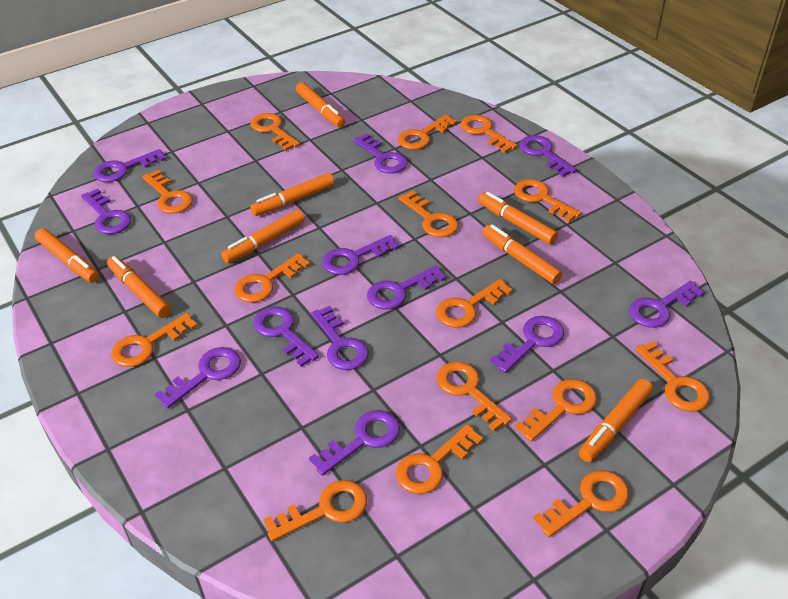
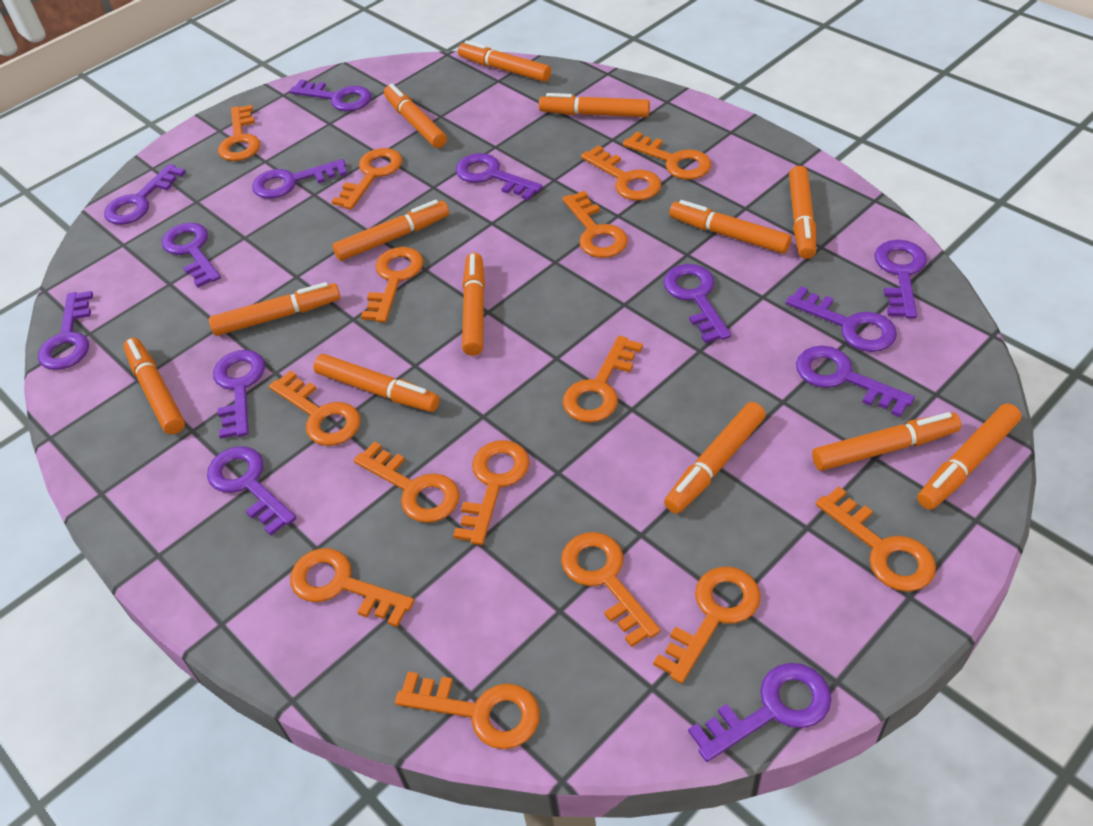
orange marker: [35,228,99,283] [107,256,171,318] [221,210,305,263] [250,173,335,216] [296,82,345,128] [478,192,558,244] [482,224,562,284] [579,379,653,462] = 8 -> [123,338,185,434] [209,282,341,336] [314,354,440,412] [332,200,449,261] [384,84,447,148] [458,40,551,82] [462,253,485,356] [539,93,650,117] [664,402,766,514] [669,200,791,254] [789,166,816,259] [812,412,961,471] [917,403,1022,510] = 13
purple key: [81,189,131,234] [93,149,166,182] [155,347,241,409] [253,306,319,367] [309,410,400,476] [311,306,369,370] [322,235,400,275] [353,134,408,174] [367,265,446,309] [490,316,564,373] [520,135,577,177] [629,281,705,328] = 12 -> [38,291,93,370] [104,164,186,225] [162,222,221,288] [207,446,296,536] [213,350,265,439] [252,159,348,199] [290,79,372,111] [456,153,543,200] [663,264,731,343] [688,663,831,762] [786,286,897,352] [796,346,915,417] [874,240,927,319] = 13

